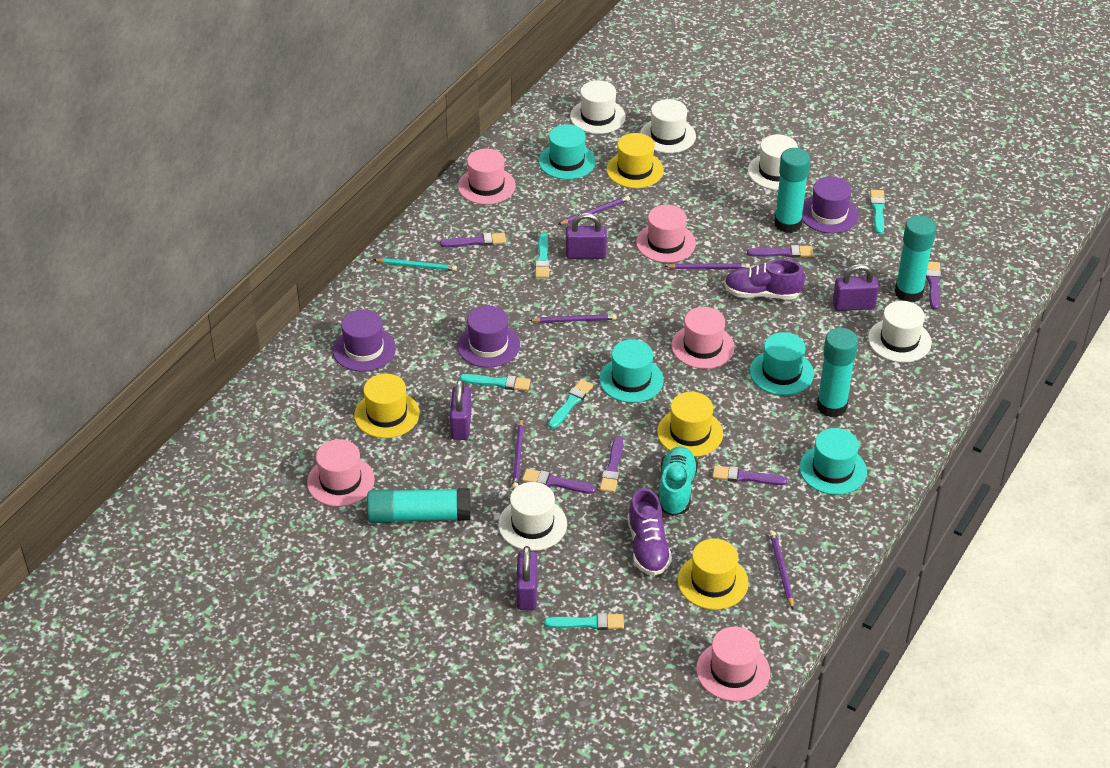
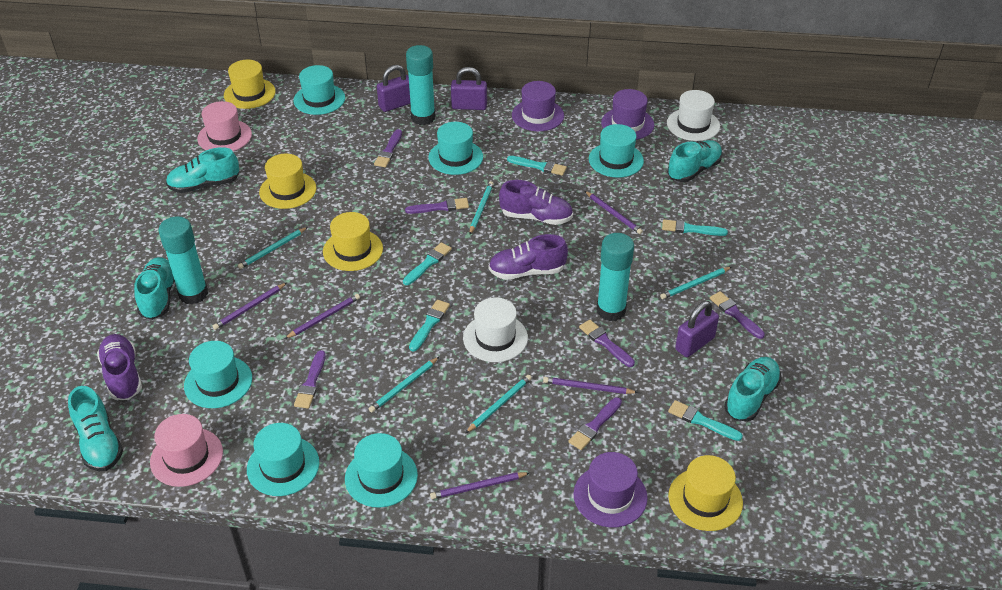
pink hat: [307,439,375,507] [458,149,516,205] [636,205,696,263] [671,307,735,369] [696,627,770,701] = 5 -> [150,414,223,487] [197,101,252,151] = 2
purple padlock: [450,379,472,440] [516,546,538,610] [566,213,607,259] [833,264,879,311] = 4 -> [377,65,411,112] [451,67,487,110] [675,301,719,357] = 3
purple shoe: [628,488,672,576] [724,259,805,300] = 2 -> [97,334,142,400] [489,234,568,280] [499,180,573,225] = 3
turquoise glue stick: [367,488,470,523] [774,148,810,233] [817,328,858,417] [895,215,936,302] = 4 -> [158,216,208,305] [406,45,435,125] [596,233,634,321] = 3
turquoise hat: [539,124,596,180] [599,339,664,403] [750,332,814,395] [799,428,867,495] = 4 -> [184,341,252,408] [247,423,319,496] [293,65,345,115] [345,433,418,508] [428,122,483,175] [589,124,644,178] = 6
turquoise pencil: [374,258,457,271] = 1 -> [238,227,308,269] [369,357,439,413] [466,375,532,433] [469,181,494,234] [660,267,731,299] = 5
turquoise shoe: [658,446,698,516] = 1 -> [68,386,123,471] [134,257,175,320] [166,147,239,193] [667,140,722,182] [724,357,781,421] = 5
white hat: [498,482,567,551] [570,80,626,134] [640,99,696,153] [748,134,798,190] [868,301,932,363] = 5 -> [463,297,528,362] [667,90,720,141] = 2

